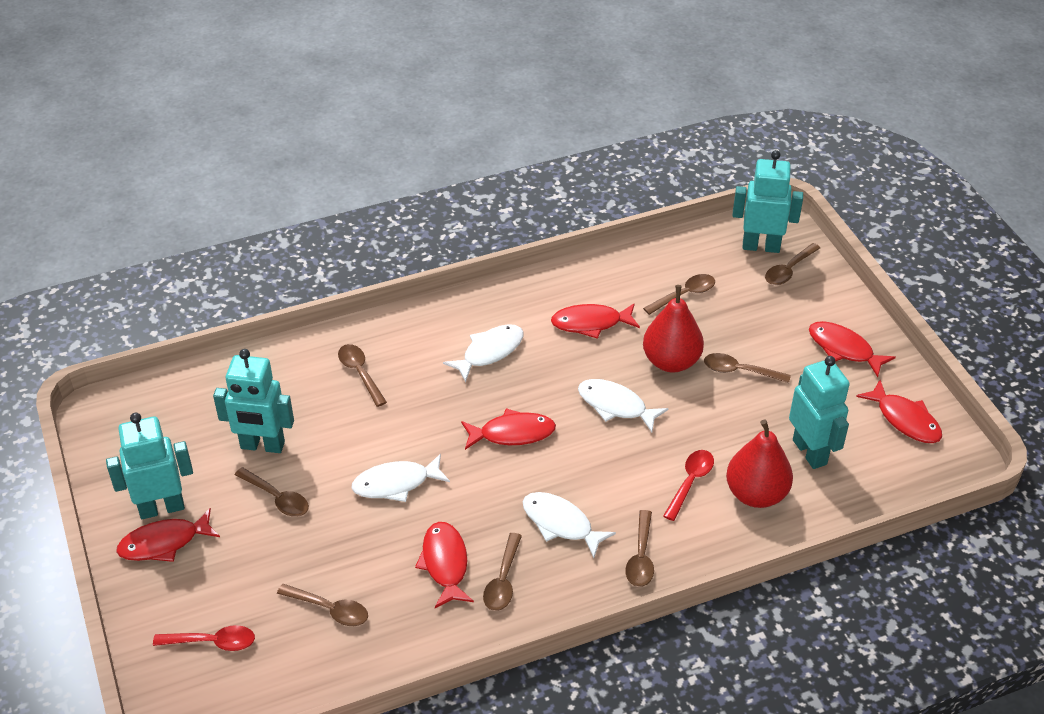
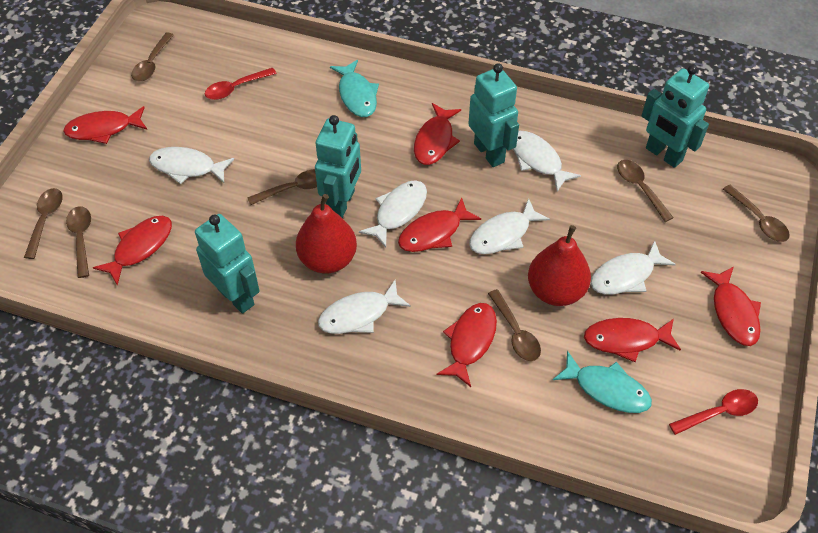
brown spoon: [235,467,309,517] [277,584,368,626] [338,344,387,407] [483,533,522,611] [625,510,654,587] [643,274,715,315] [704,353,791,383] [765,243,820,285] = 8 -> [24,188,63,259] [66,206,91,278] [131,32,174,82] [247,169,317,205] [488,289,541,361] [617,160,674,222] [723,185,790,242] = 7
red fish: [116,508,220,562] [415,522,474,608] [461,408,556,450] [551,303,640,339] [809,321,896,377] [856,380,942,443] = 6 -> [63,106,147,144] [93,216,172,286] [398,197,481,252] [414,103,461,165] [436,303,497,387] [584,318,681,362] [700,266,761,346] = 7
turquoise fish: none = 0 -> [330,60,379,117] [553,351,652,413] = 2
white fish: [351,454,450,502] [443,324,524,382] [523,492,616,558] [578,379,669,432] = 4 -> [149,147,234,184] [318,280,411,334] [359,180,427,248] [469,198,550,254] [513,131,581,192] [590,240,676,295] = 6

